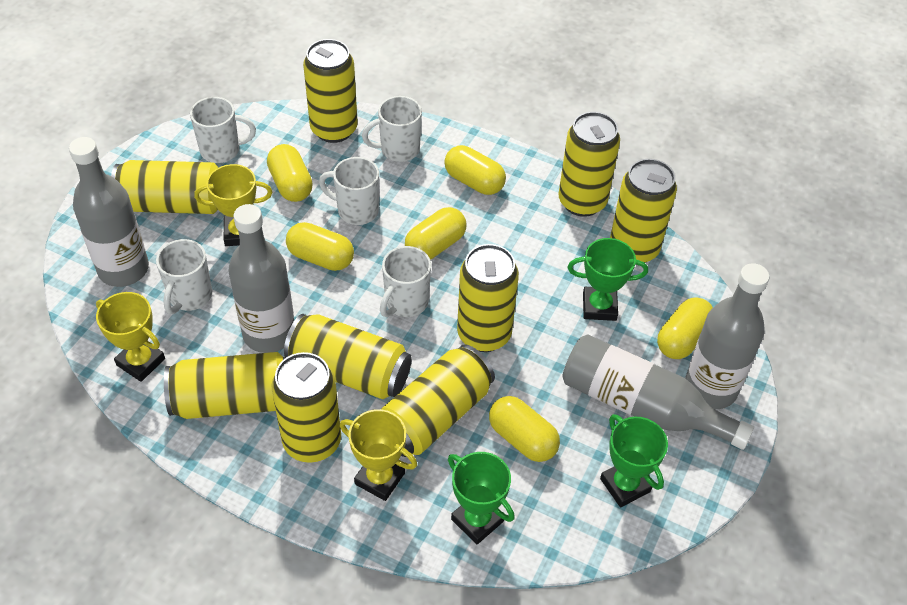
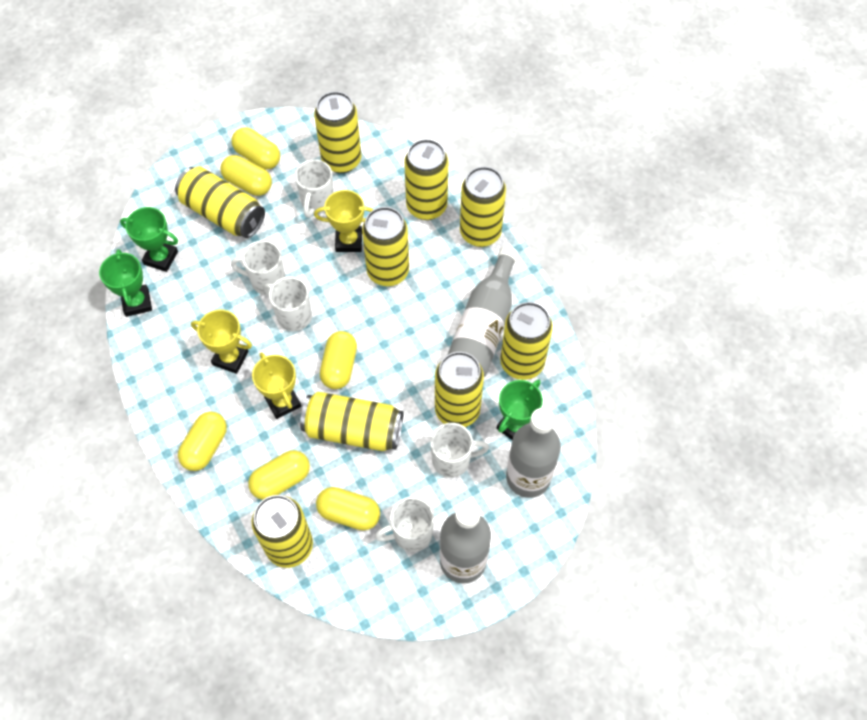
grey bottle: [69,137,149,287] [228,204,294,353] [562,334,754,450] [685,263,770,409] = 4 -> [440,501,491,583] [448,246,518,377] [506,408,561,498] = 3

